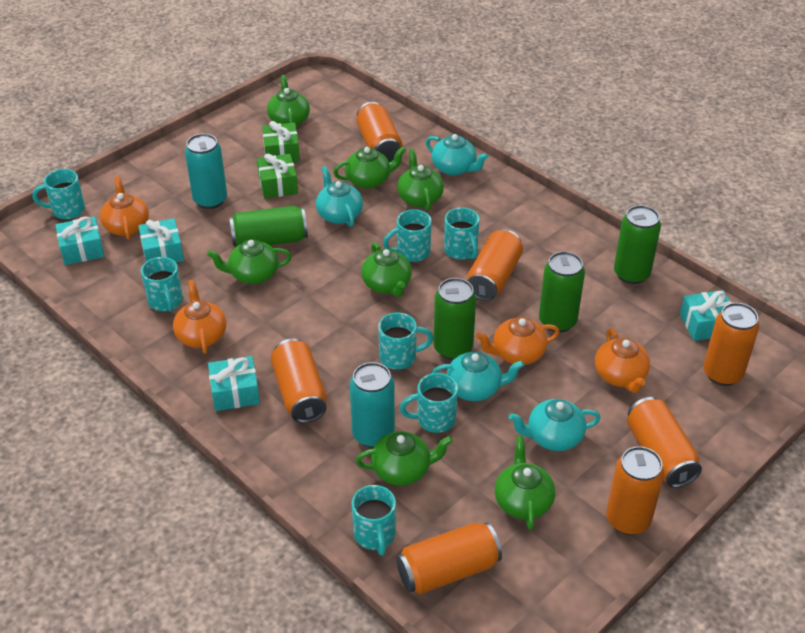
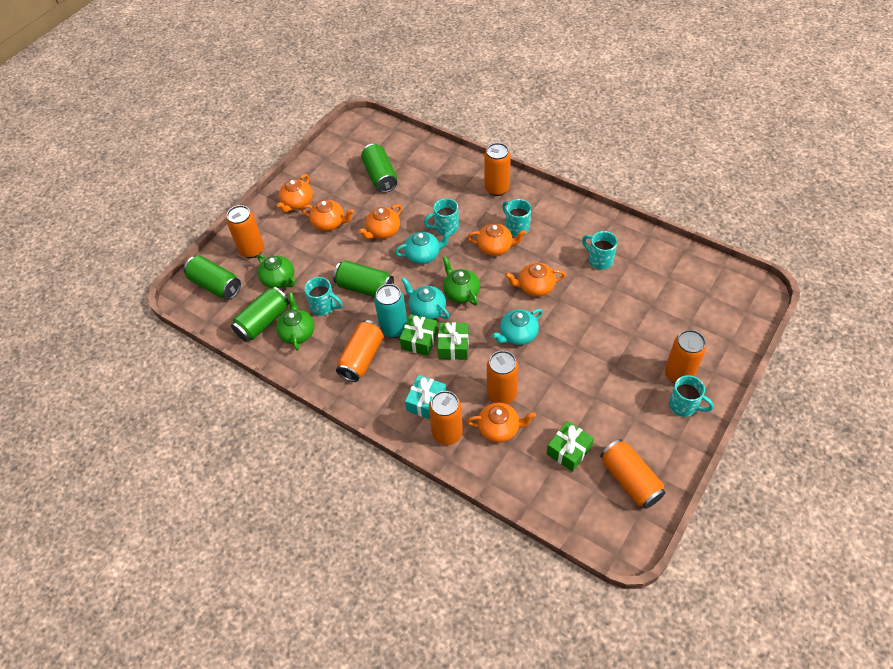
green gift: [257,153,298,199] [262,121,300,162] = 2 -> [400,314,438,356] [438,322,469,360] [547,421,594,472] = 3
green teapot: [207,239,292,284] [267,75,310,126] [333,147,406,189] [356,431,453,486] [361,242,412,297] [397,149,444,211] [495,436,555,530] = 7 -> [257,254,295,288] [276,293,314,351] [443,256,480,305] = 3
orange teapot: [100,176,149,240] [173,280,226,354] [476,317,560,365] [595,328,650,393] = 4 -> [277,174,313,212] [301,200,354,231] [358,204,402,239] [467,224,527,256] [467,403,536,443] [505,263,565,297] = 6
turquoise can: [185,134,227,209] [350,362,395,448] = 2 -> [374,284,407,338] = 1
turquoise gift: [56,216,104,265] [138,218,184,263] [208,356,260,411] [680,290,731,341] = 4 -> [405,375,446,419] = 1
turquoise mug: [32,169,85,219] [141,257,183,312] [352,485,396,556] [378,313,433,370] [383,209,432,262] [400,373,458,433] [444,208,480,260] = 7 -> [304,277,343,316] [424,198,459,235] [502,199,531,236] [582,231,618,270] [669,375,714,417] = 5
turquoise teapot: [316,166,363,227] [426,134,488,176] [432,352,524,401] [509,399,601,451] = 4 -> [395,231,452,264] [401,277,449,319] [492,309,543,345] = 3

